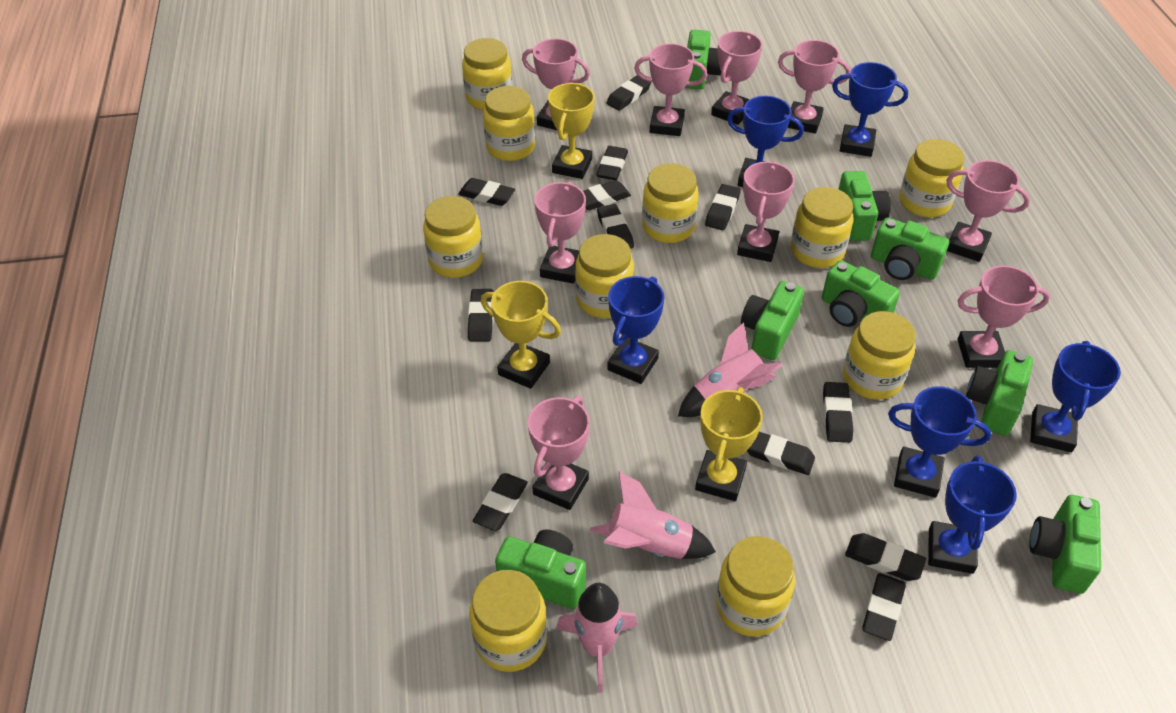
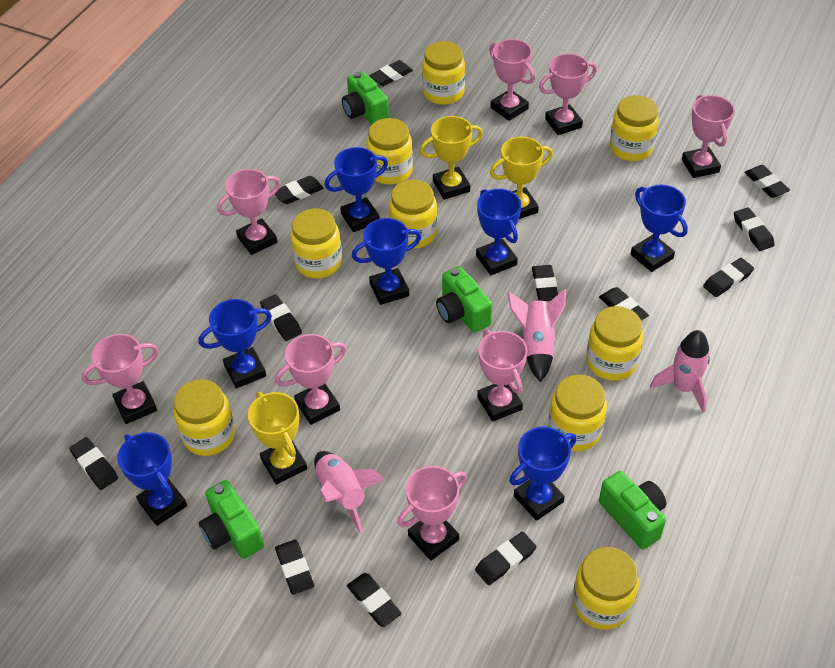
blue trophy: [607,276,665,384] [727,96,804,187] [832,62,908,157] [888,387,991,498] [928,456,1017,574] [1030,341,1121,452] = 6 -> [117,432,187,526] [199,299,272,389] [325,147,388,232] [352,218,421,305] [476,189,521,275] [509,427,576,521] [631,185,688,272] = 7
green camera: [495,529,586,609] [685,30,721,90] [741,281,804,360] [822,260,900,327] [839,171,891,241] [871,218,949,280] [966,350,1033,436] [1029,495,1101,594] = 8 -> [199,480,264,559] [342,71,389,125] [436,266,492,333] [599,471,666,549] = 4
pink trophy: [522,38,590,130] [528,396,590,510] [534,181,586,284] [634,43,707,136] [711,31,763,125] [737,161,795,262] [778,40,851,134] [946,160,1030,262] [958,266,1050,368] = 9 -> [82,334,159,424] [217,169,280,255] [275,334,347,425] [398,466,467,561] [477,330,527,422] [489,39,535,121] [539,53,597,135] [682,95,735,178] = 8
yellow jar: [423,196,483,278] [462,38,513,110] [469,570,547,672] [483,86,535,161] [575,234,634,318] [642,163,699,243] [716,536,795,637] [791,187,853,268] [843,311,916,400] [899,139,964,218] = 10 -> [174,380,235,456] [291,208,342,278] [366,118,413,185] [389,180,437,249] [422,41,465,105] [548,374,607,451] [573,547,639,630] [586,306,643,381] [610,95,659,161] = 9

